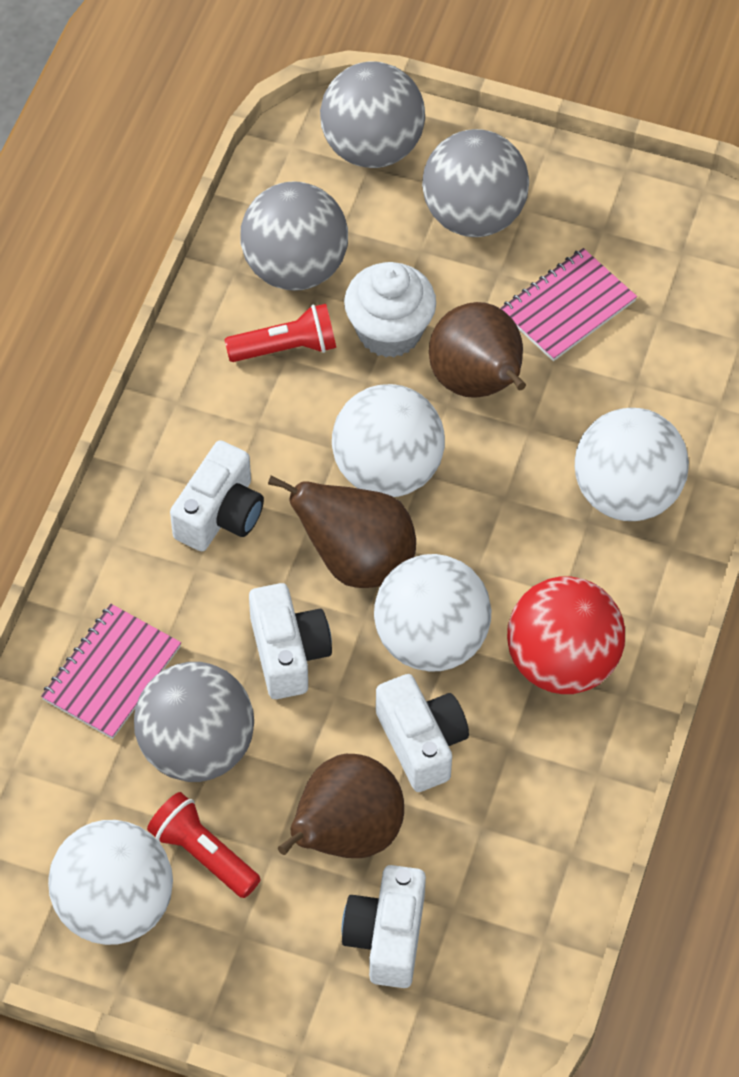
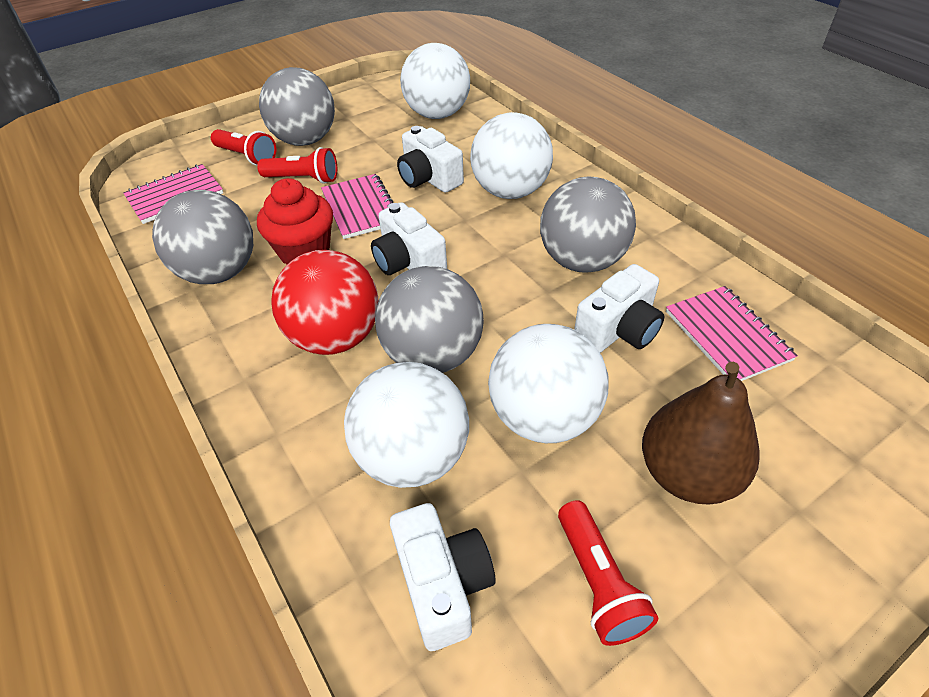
brown pear: [268,475,416,588] [278,754,404,858] [429,302,526,398] = 3 -> [642,362,760,505] = 1
pink notebook: [41,604,181,739] [500,248,637,361] = 2 -> [123,164,223,224] [321,174,393,239] [666,286,798,381] = 3
red cupcake: none = 0 -> [257,178,333,264] = 1
red flashlight: [147,792,261,898] [224,304,336,362] = 2 -> [211,129,277,166] [257,147,337,184] [558,500,658,646] = 3
white cupcake: [344,262,436,358] = 1 -> none = 0

